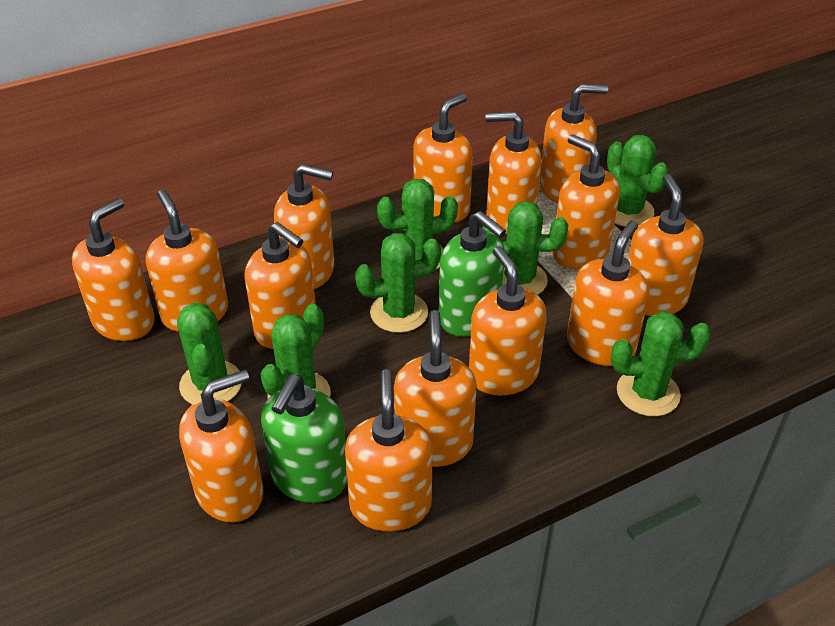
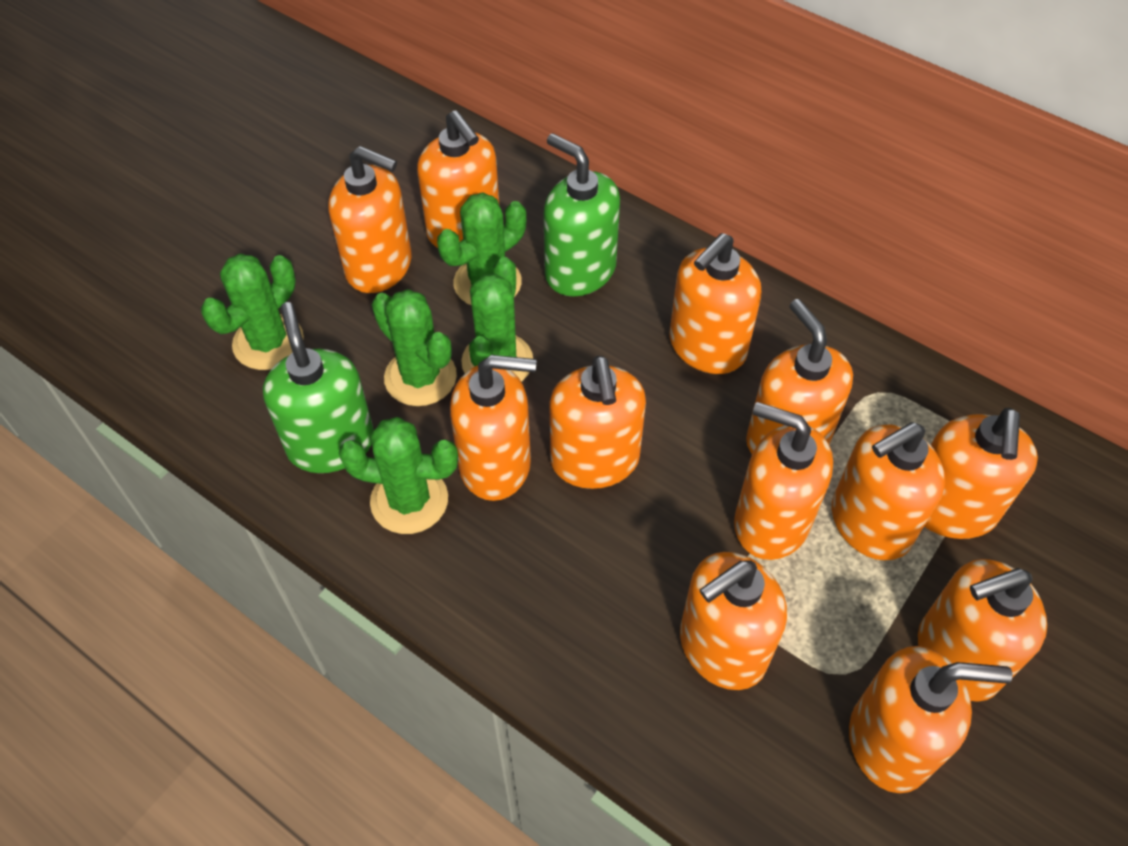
green cactus: [177,302,242,404] [260,304,331,399] [355,233,441,333] [377,179,458,269] [482,201,568,295] [607,135,669,227] [611,311,711,417] = 7 -> [201,254,304,370] [339,417,458,534] [372,289,457,406] [437,192,526,306] [461,257,533,382] = 5
orange soap dispenser: [72,198,155,341] [146,190,228,332] [179,370,263,522] [244,222,316,349] [274,164,335,289] [345,369,433,532] [394,310,477,467] [414,93,473,223] [469,246,547,396] [486,111,542,235] [540,84,608,203] [552,134,620,269] [567,220,649,366] [628,174,704,316] = 14 -> [328,146,412,293] [417,110,500,248] [450,355,536,501] [549,356,646,489] [670,233,762,374] [680,552,787,690] [734,402,833,560] [746,299,853,454] [832,422,945,561] [849,646,1012,793] [918,559,1047,702] [924,408,1038,539] = 12

